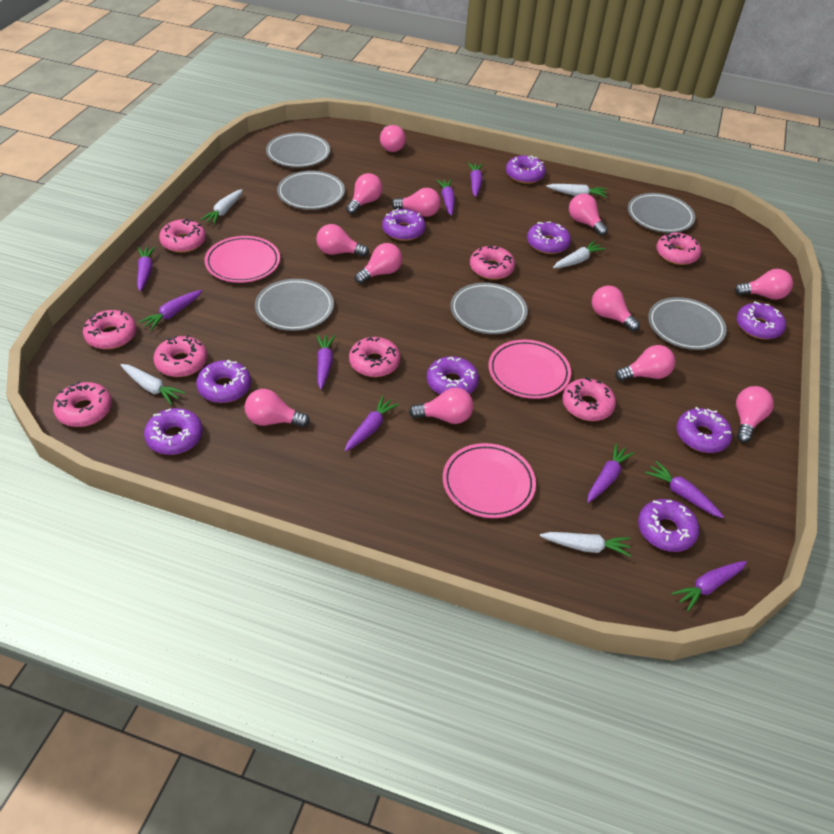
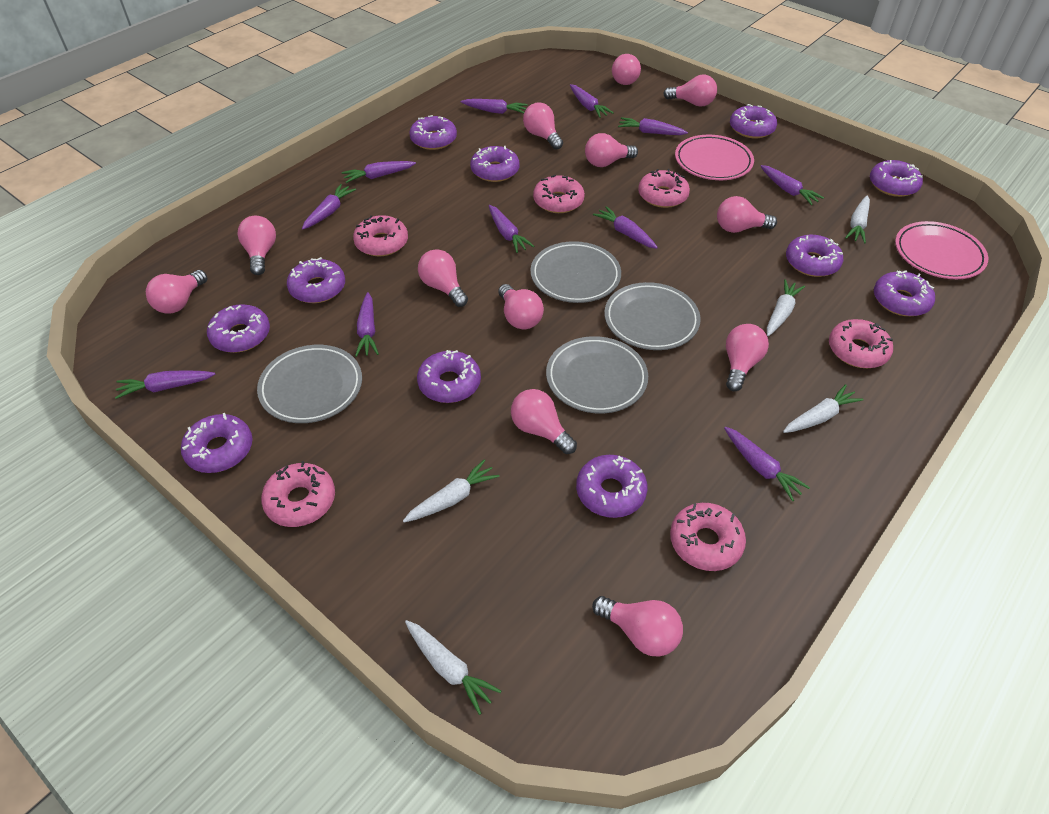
grey plate: [255,279,334,331] [266,133,330,167] [277,171,345,210] [450,283,528,334] [628,193,695,233] [648,297,727,350] = 6 -> [257,345,362,423] [530,241,621,303] [546,336,648,413] [604,282,701,350] = 4
pink donut: [53,381,112,427] [83,310,136,349] [153,335,207,377] [159,218,206,253] [349,337,400,377] [470,246,515,280] [562,377,616,421] [656,232,701,265] = 8 -> [261,461,335,527] [353,215,408,256] [533,175,585,213] [638,169,690,208] [670,503,746,571] [829,319,893,368] = 6
pink plate: [204,236,280,283] [443,443,536,518] [489,340,571,399] = 3 -> [675,135,754,180] [895,221,988,279] = 2
purple carrot: [137,246,155,292] [139,290,202,331] [316,335,335,390] [345,396,399,452] [436,179,455,216] [468,163,483,197] [587,444,634,503] [645,461,724,518] [671,561,747,612] = 9 -> [115,370,215,399] [302,184,356,229] [342,161,416,183] [355,292,379,357] [461,99,528,114] [489,205,534,253] [570,84,614,118] [593,206,658,249] [618,117,688,135] [724,427,810,501] [761,165,824,205] = 11
purple donut: [144,408,203,455] [196,360,251,403] [382,208,426,241] [427,356,479,394] [506,155,546,184] [527,221,571,254] [638,499,699,552] [677,407,732,453] [737,301,786,339] = 9 -> [181,413,252,473] [207,304,270,353] [287,257,345,303] [409,115,457,150] [417,350,481,403] [470,146,520,182] [576,455,648,518] [730,104,777,138] [786,235,843,277] [870,160,923,197] [874,270,935,316] = 11

